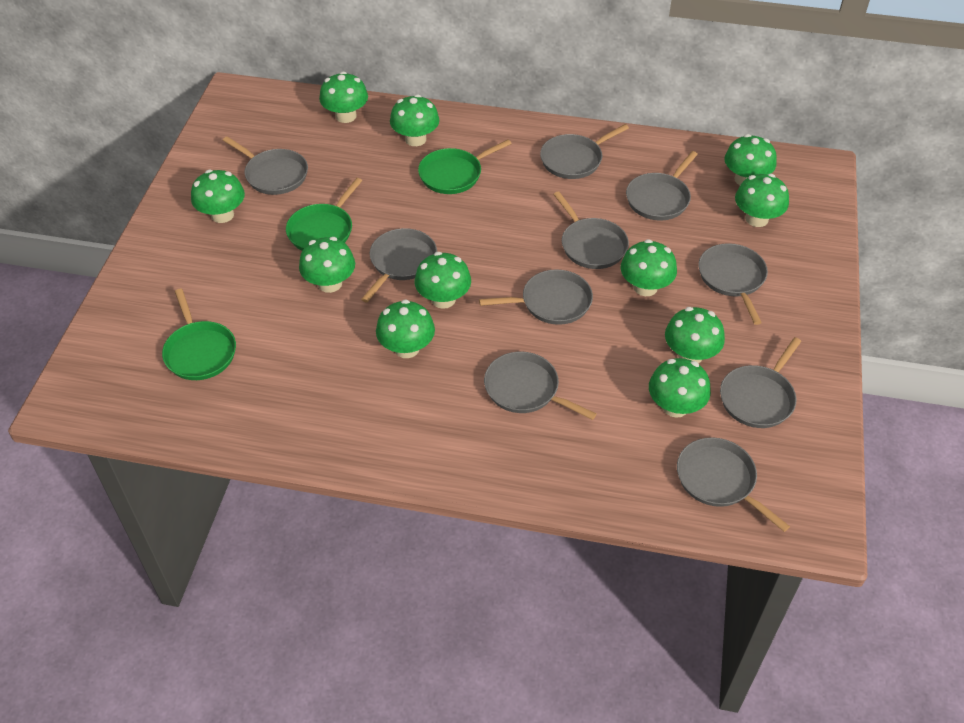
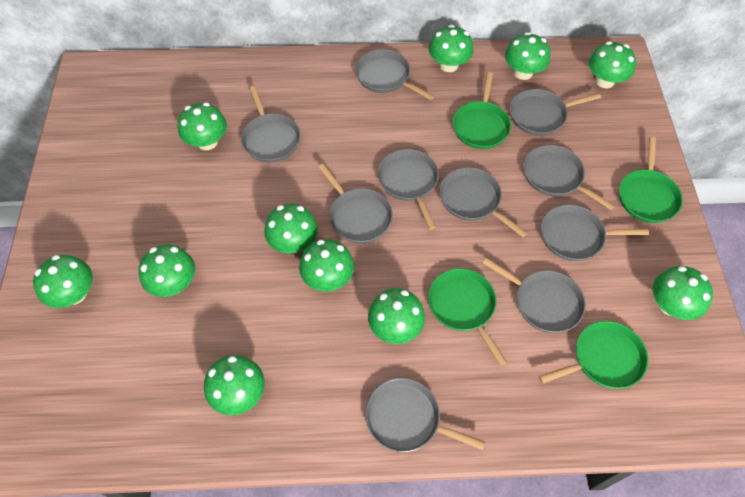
green pan: [162,289,236,380] [286,178,362,251] [418,139,512,194] = 3 -> [428,268,507,366] [453,72,511,149] [539,321,648,389] [619,137,683,223] = 4

